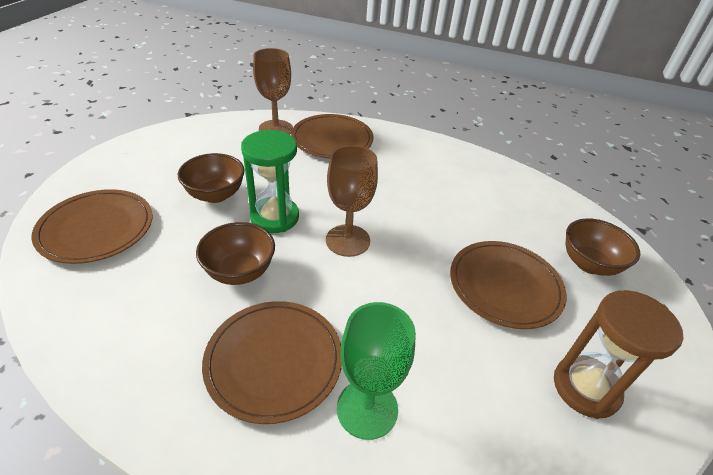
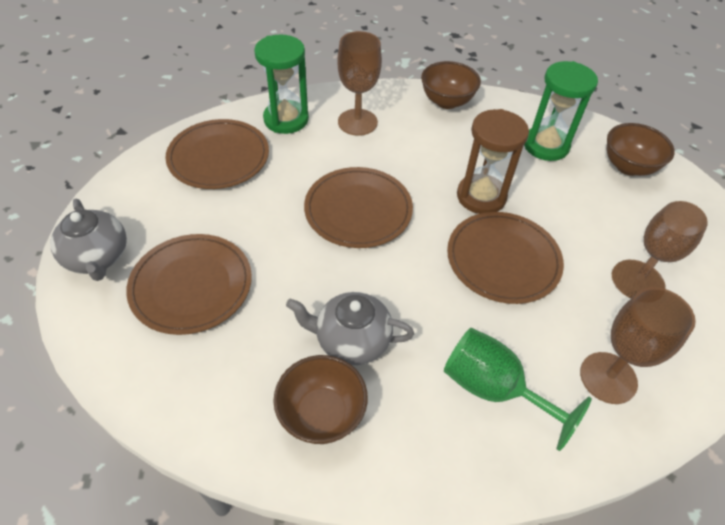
brown goblet: [253,48,293,134] [326,145,378,257] = 2 -> [337,31,382,136] [580,287,696,404] [612,201,708,298] = 3
green hourglass: [241,130,299,233] = 1 -> [254,35,309,134] [524,61,598,161] = 2
grey teapot: none = 0 -> [50,199,127,281] [286,292,414,365] = 2

